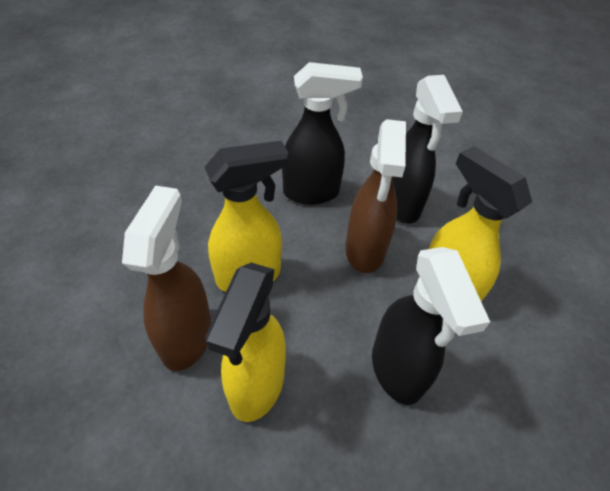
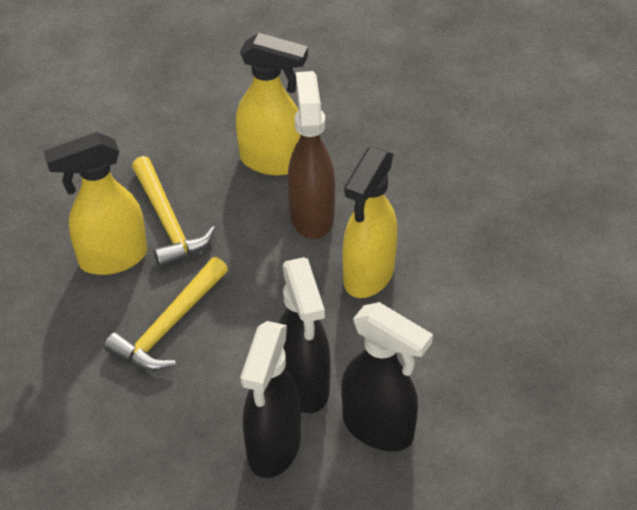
brown spray bottle: [122,186,212,371] [345,119,406,273] = 2 -> [288,71,335,239] = 1
yellow hammer: none = 0 -> [104,257,228,371] [132,156,216,268] = 2

